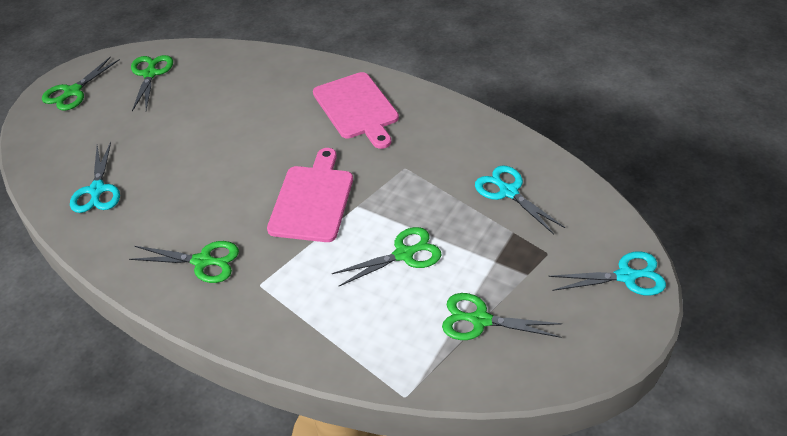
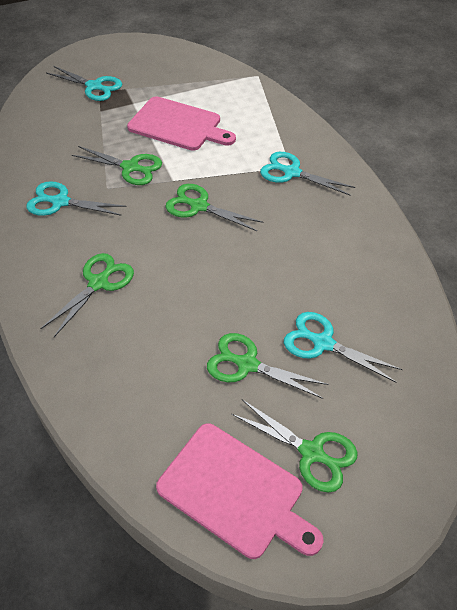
turquoise scissors: [70,142,120,213] [475,165,565,234] [548,251,666,296] = 3 -> [26,181,127,216] [46,66,122,101] [260,152,355,195] [284,312,403,383] = 4

